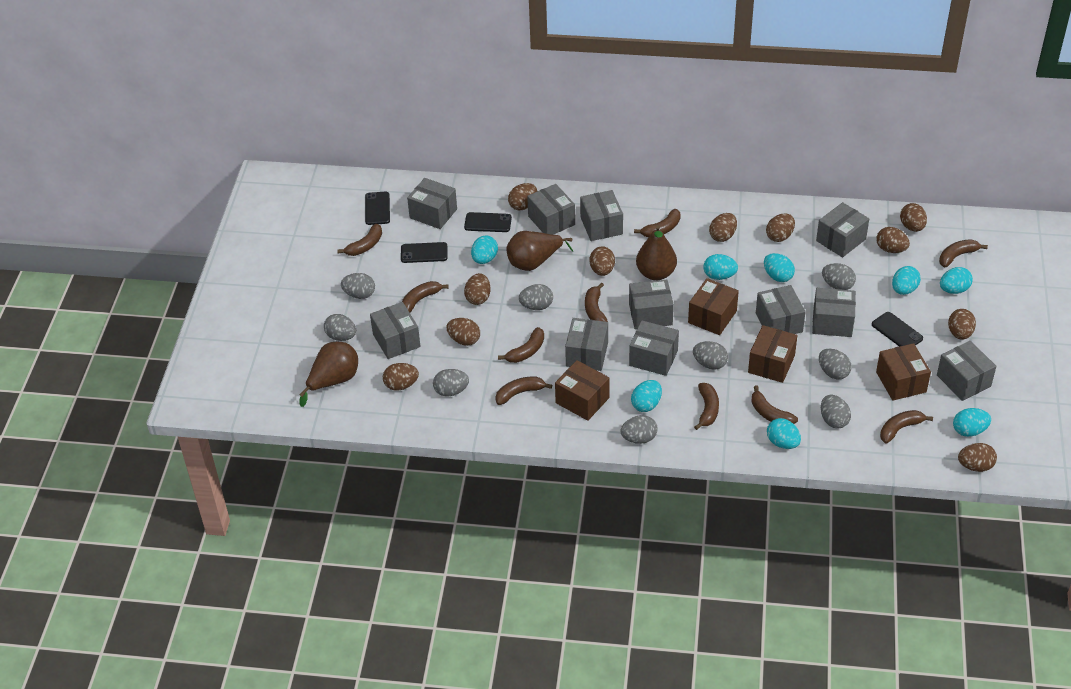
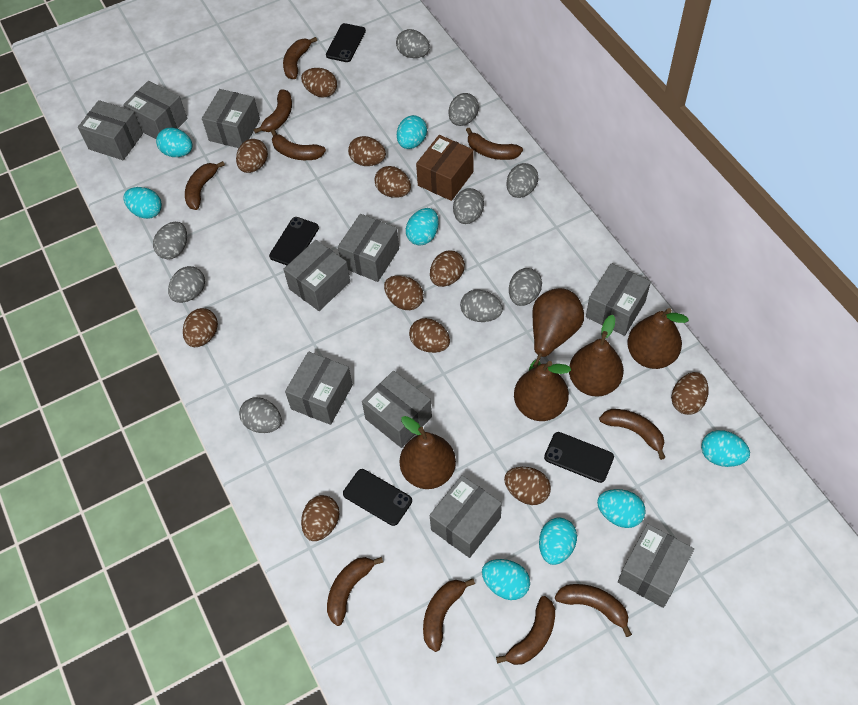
brown box: [555,360,609,421] [688,278,739,335] [748,325,797,383] [876,343,931,401] = 4 -> [416,135,474,201] = 1
brown pear: [300,342,358,407] [506,231,573,271] [636,225,677,280] = 3 -> [400,416,456,489] [514,361,571,421] [529,288,584,370] [569,315,624,397] [627,308,689,369] = 5
grey box: [370,302,421,359] [407,178,457,229] [527,184,575,235] [565,318,608,371] [580,190,623,241] [629,279,674,329] [629,321,679,376] [756,285,806,334] [812,288,856,337] [816,202,869,257] [937,341,996,401] = 11 -> [78,100,143,160] [123,81,187,139] [202,89,260,148] [284,240,350,311] [285,352,353,425] [338,214,399,282] [362,371,432,448] [430,475,502,558] [586,263,651,336] [618,524,694,608] = 10

